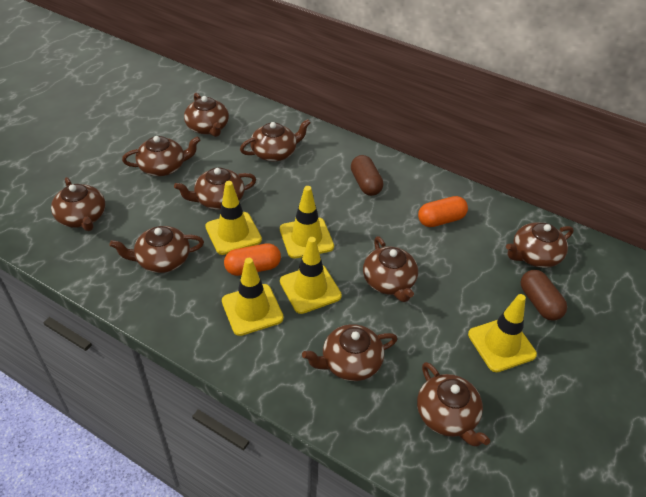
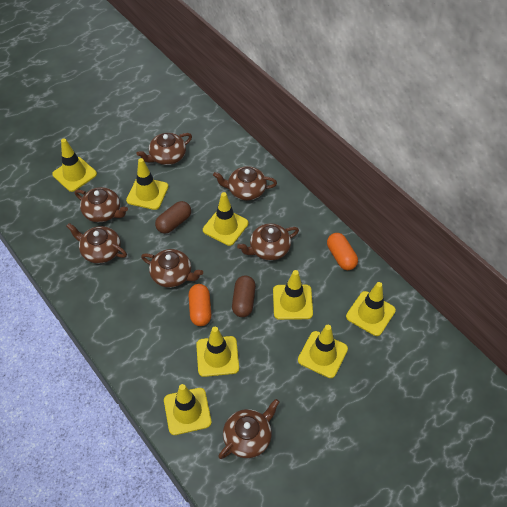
brown teapot: [51,177,105,231] [109,226,204,273] [122,136,201,176] [174,167,256,210] [184,93,229,137] [240,119,311,161] [302,324,397,381] [363,236,418,302] [417,362,490,447] [506,222,574,268] = 10 -> [66,223,127,264] [75,187,128,222] [136,133,192,165] [141,249,203,288] [213,166,277,201] [218,399,279,459] [237,223,299,261] = 7
yellow traffic cone: [205,181,262,255] [222,258,284,336] [280,186,334,259] [280,237,342,314] [468,294,537,372] = 5 -> [52,139,97,192] [126,158,169,210] [164,384,212,435] [196,327,239,377] [203,192,249,246] [273,270,313,320] [298,325,348,378] [346,282,396,336] = 8

